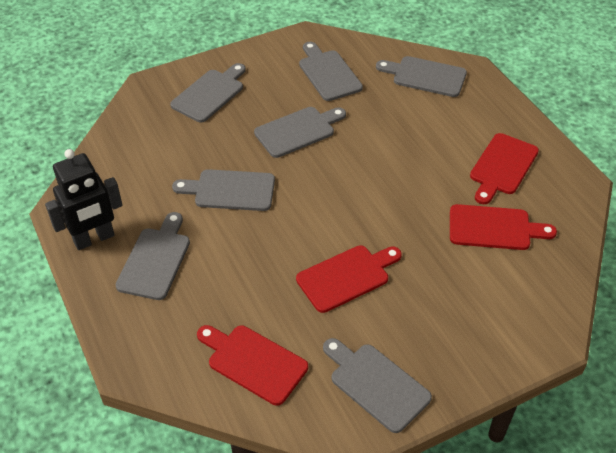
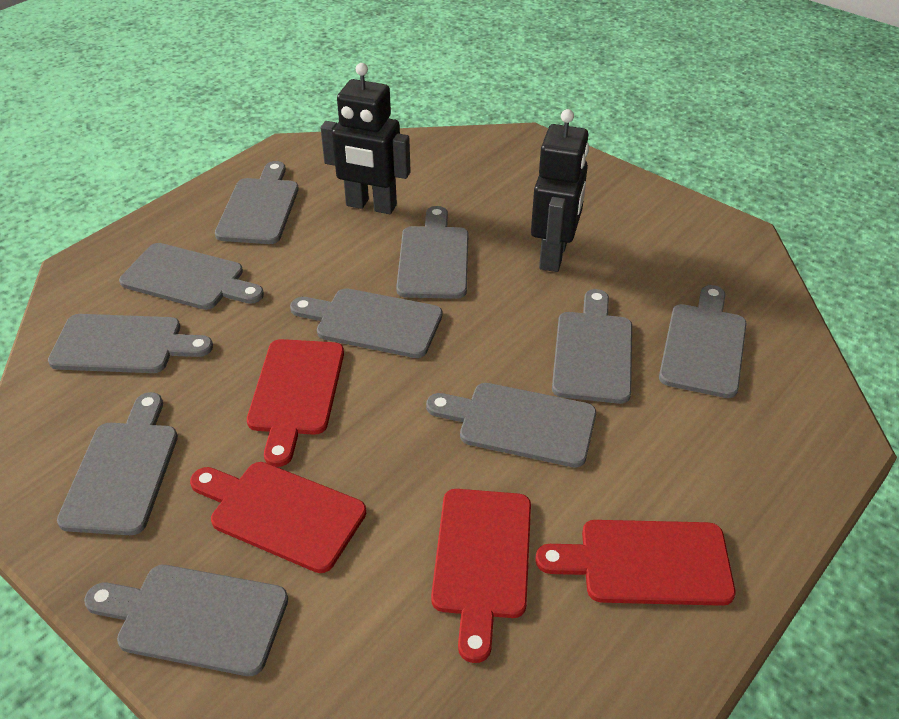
black robot: [45,149,123,250] = 1 -> [321,63,411,214] [531,109,589,272] = 2
grey cutting board: [116,212,190,300] [170,63,246,122] [172,169,275,211] [254,107,346,158] [299,42,363,101] [323,338,432,433] [376,56,467,97] = 7 -> [48,314,213,373] [57,392,178,535] [84,565,288,676] [119,243,264,310] [215,161,299,244] [290,288,442,358] [396,206,469,299] [426,383,596,468] [552,289,632,404] [659,285,747,398] = 10

